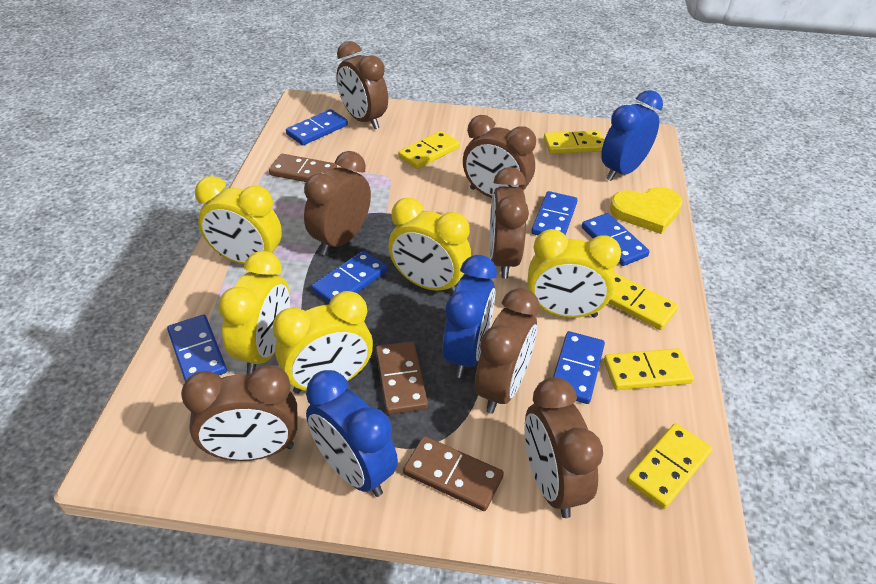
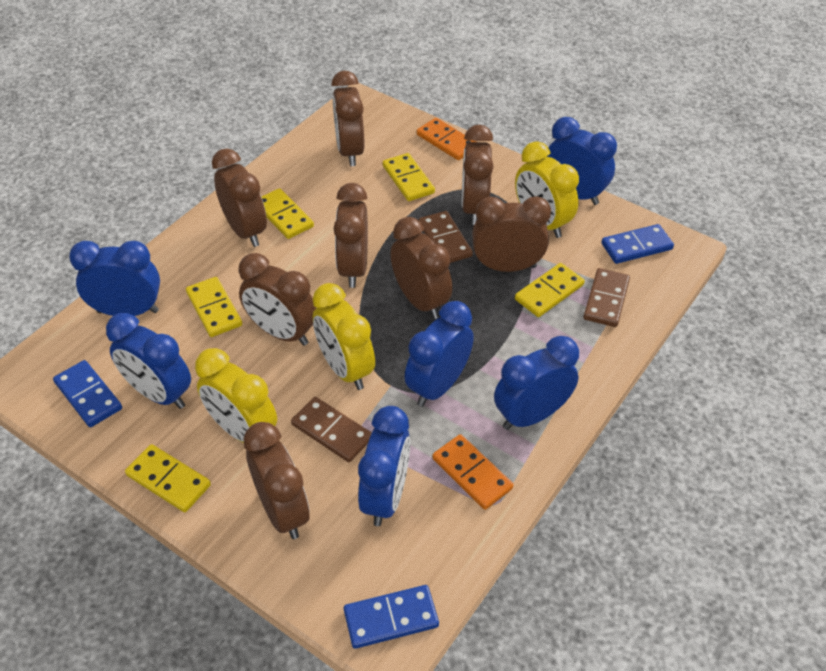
blue clock: [306,370,398,497] [443,255,497,378] [601,90,663,181] = 3 -> [69,241,160,316] [106,313,191,409] [358,406,410,526] [405,301,474,407] [494,336,579,430] [546,117,617,205] = 6
blue domino: [167,315,227,381] [286,109,348,145] [311,251,387,303] [531,191,578,235] [553,331,605,404] [582,213,650,266] = 6 -> [53,360,122,427] [344,585,439,649] [601,224,674,264] = 3
brown clock: [181,365,298,461] [304,151,371,256] [337,41,388,129] [463,115,536,198] [475,288,540,414] [489,167,529,278] [524,377,603,518] = 7 -> [212,148,267,247] [238,253,316,346] [243,422,310,539] [331,71,364,166] [333,183,368,288] [390,217,452,319] [462,125,494,225] [472,196,551,272] = 8
orange domino: none = 0 -> [417,118,476,160] [432,434,513,510] = 2
yellow clock: [195,176,282,264] [218,251,290,374] [273,291,373,394] [388,198,471,294] [527,229,621,318] = 5 -> [195,348,277,443] [313,283,375,390] [515,141,579,238] = 3
yellow heart: [610,187,683,234] = 1 -> none = 0

